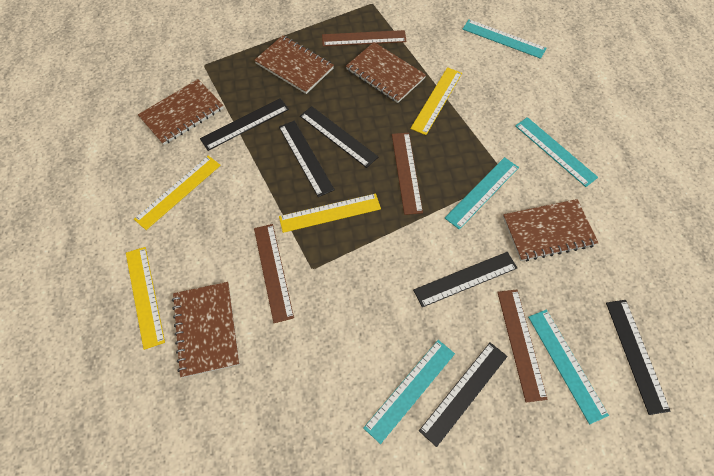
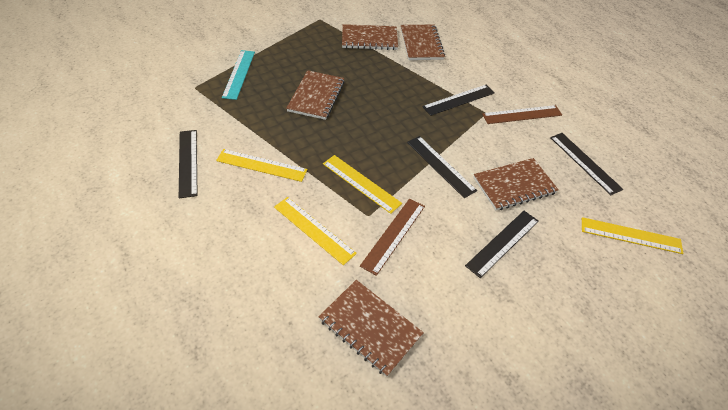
black ruler: [200,98,289,151] [279,120,335,197] [300,106,378,168] [413,252,517,307] [419,342,507,447] [606,300,670,415] = 6 -> [179,130,198,198] [407,136,477,198] [422,85,495,116] [465,211,539,278] [550,133,623,195] = 5
brown ruler: [254,224,294,323] [322,30,407,46] [392,133,423,215] [497,289,548,402] = 4 -> [360,198,425,276] [482,105,562,124] = 2
turquoise ruler: [363,340,455,444] [445,157,519,230] [463,19,546,59] [515,117,598,187] [528,309,609,424] = 5 -> [222,50,255,100] = 1

